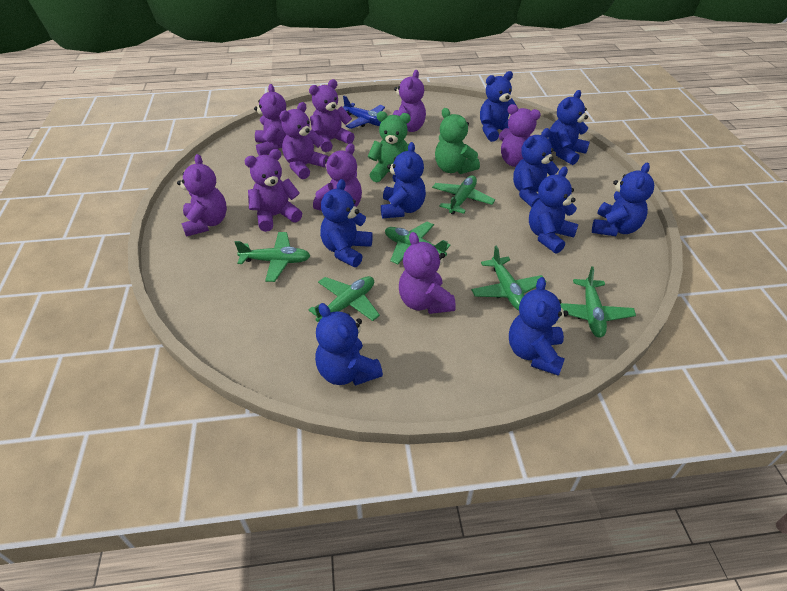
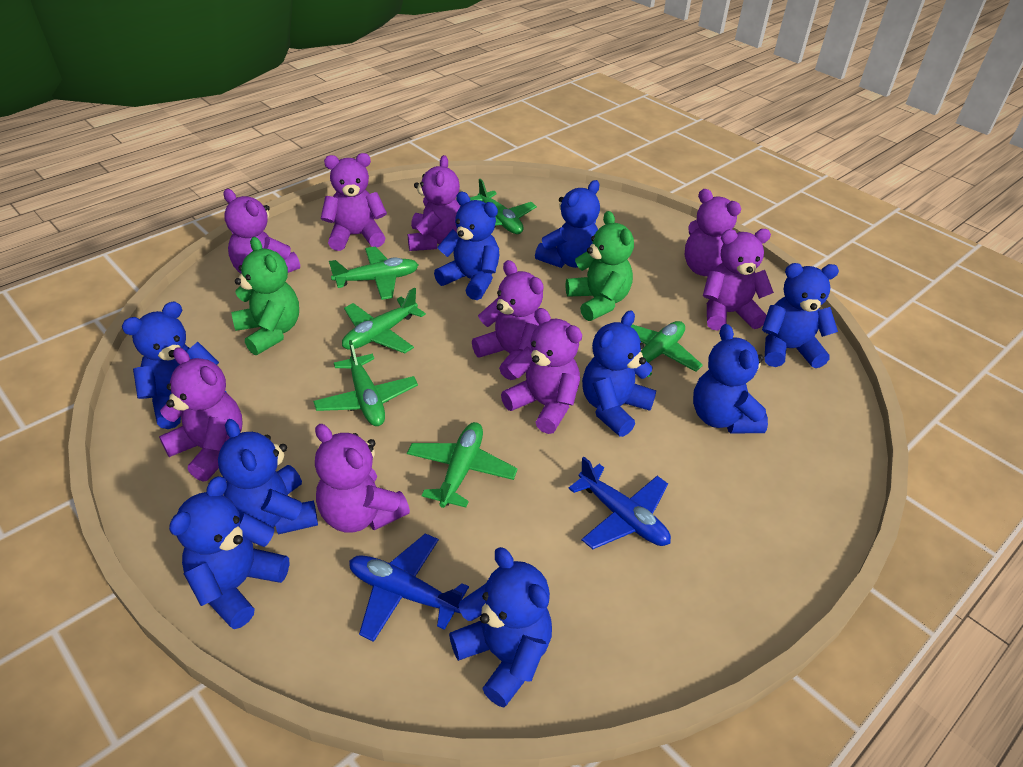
blue plane: [343,96,385,129] = 1 -> [349,533,469,642] [568,457,671,549] = 2

